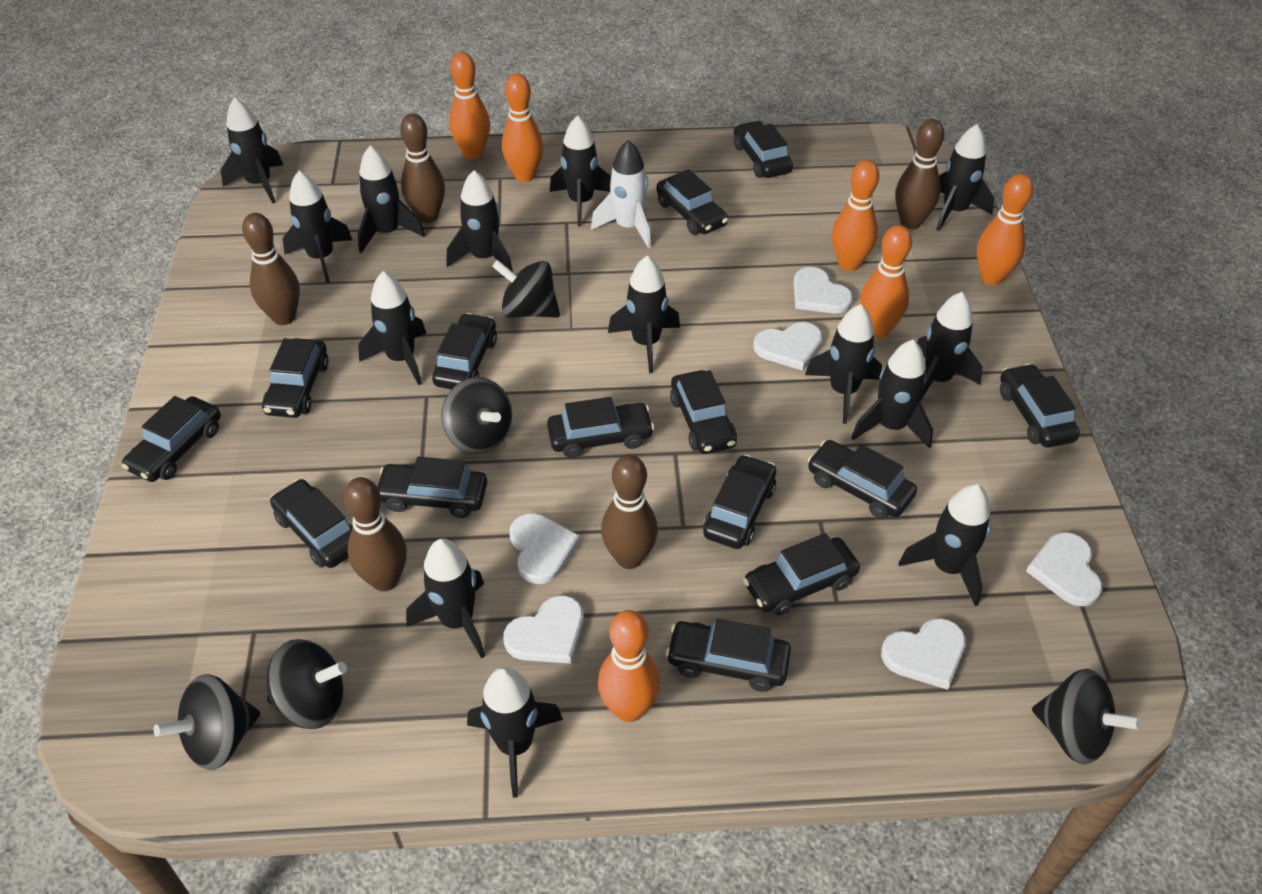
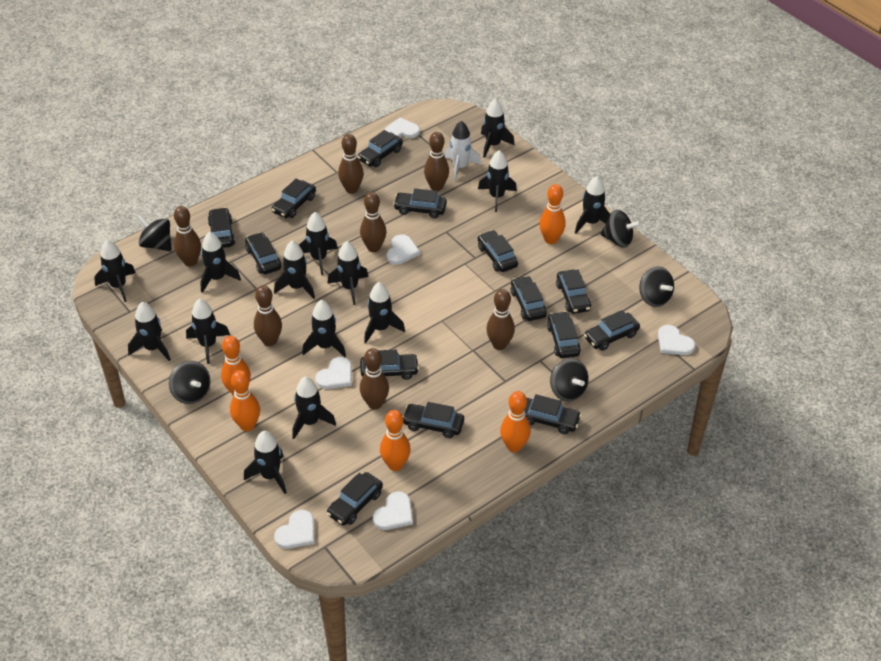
brown bowling pin: [242,213,300,325] [344,477,407,591] [400,113,445,223] [601,455,658,569] [895,119,944,229] = 5 -> [174,206,201,267] [254,285,282,346] [338,134,364,194] [360,192,386,252] [360,348,389,409] [424,132,449,191] [486,289,515,350] = 7
orange bowling pin: [449,52,490,159] [502,73,544,182] [598,610,661,722] [832,160,879,271] [860,225,912,338] [977,173,1033,285] = 6 -> [221,336,251,396] [230,370,260,432] [380,410,411,471] [500,391,531,452] [539,184,566,244] = 5

